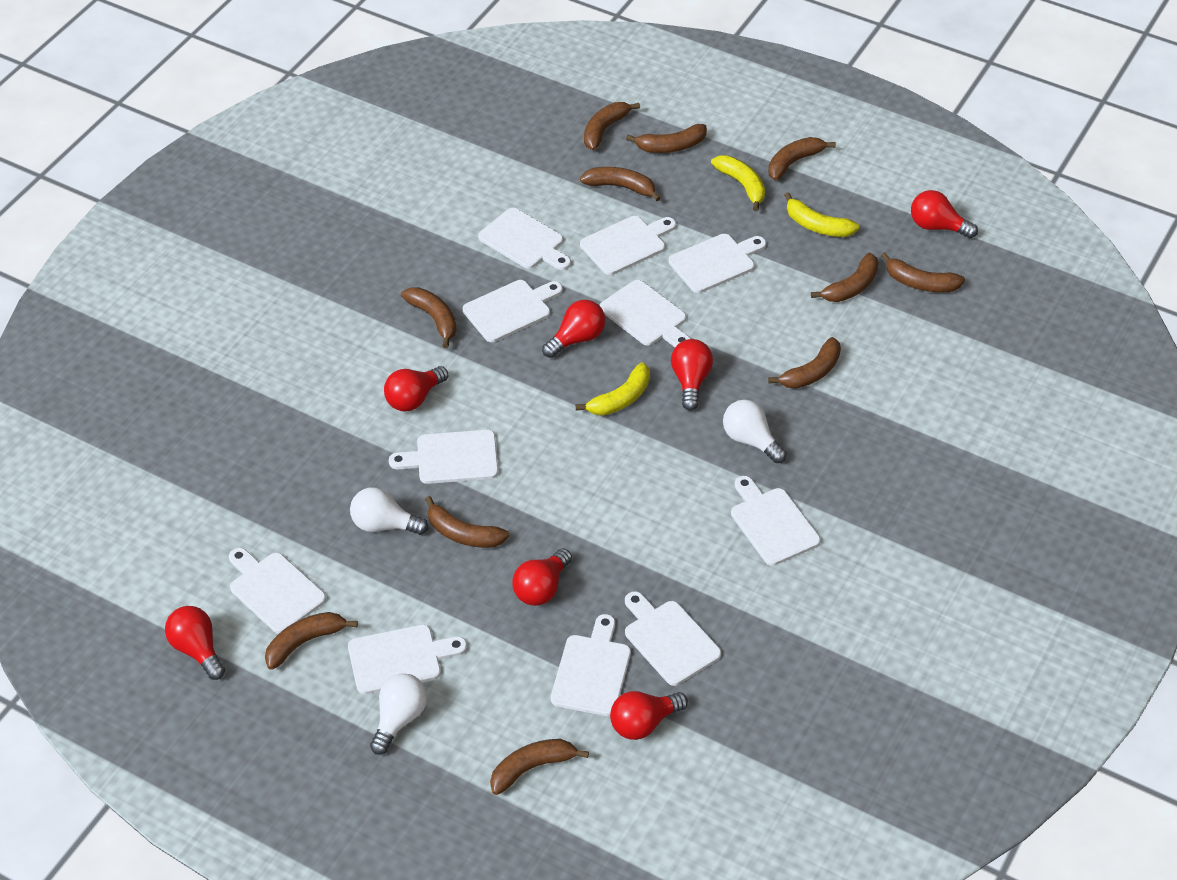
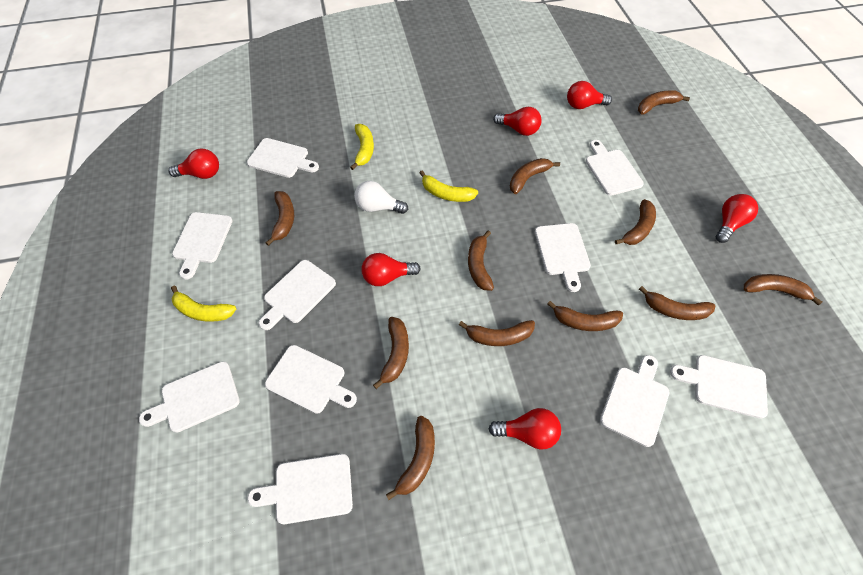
red light bulb: [165,606,225,680] [384,366,448,411] [512,548,572,606] [542,300,605,358] [610,691,688,740] [671,339,713,411] [911,190,978,239] = 7 -> [169,149,219,179] [361,253,421,286] [489,408,561,449] [493,107,542,136] [567,81,612,109] [716,194,758,243] = 6
white cutting board: [229,548,326,634] [348,625,467,694] [389,430,498,484] [463,280,563,342] [478,208,571,270] [551,614,631,716] [580,216,676,275] [599,280,691,347] [625,591,721,686] [669,234,766,293] [731,476,821,566] = 11 -> [139,361,240,433] [172,212,233,280] [247,138,319,178] [248,454,353,524] [259,260,336,330] [265,345,357,414] [535,223,591,292] [586,140,644,196] [600,355,669,447] [670,355,768,419] = 10
white light bulb: [350,487,429,535] [370,673,427,755] [723,400,787,463] = 3 -> [354,181,408,214] = 1

